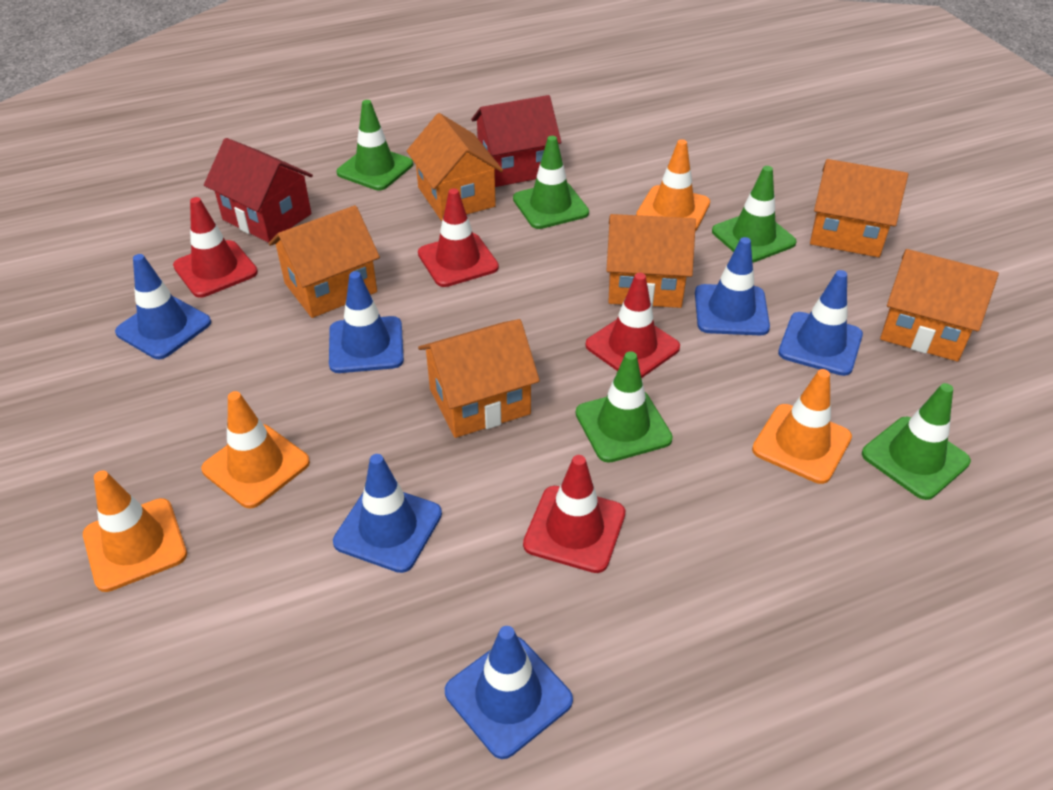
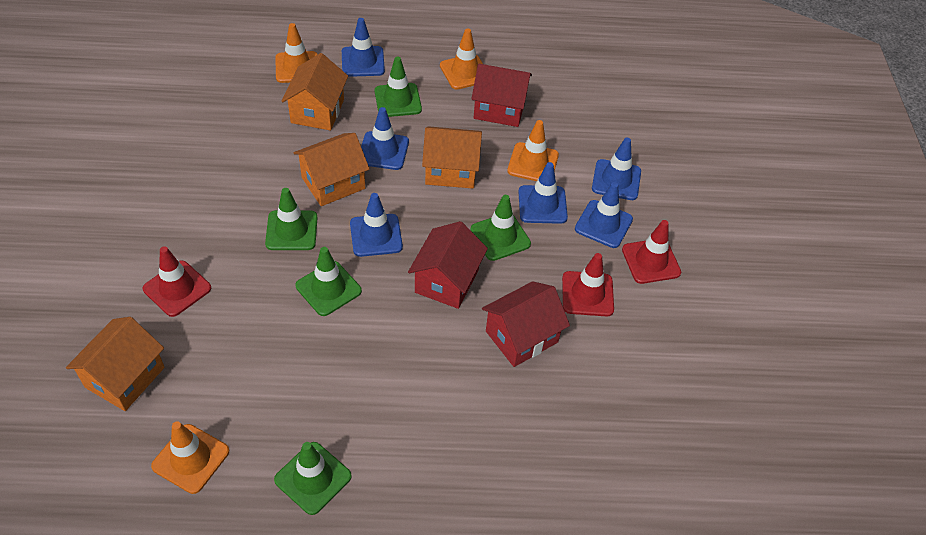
orange house: [269,205,380,318] [407,113,503,221] [418,319,540,438] [606,214,696,308] [810,159,908,257] [880,249,999,362] = 6 -> [66,317,165,411] [282,53,348,131] [294,133,370,206] [422,126,482,189] = 4
red house: [204,138,313,243] [471,95,561,187] = 2 -> [408,221,488,309] [471,64,532,127] [482,281,570,367] = 3
red traffic cone: [173,197,258,298] [418,188,499,287] [523,455,625,573] [585,273,680,378] = 4 -> [143,246,211,317] [562,253,614,316] [622,220,681,284] = 3

